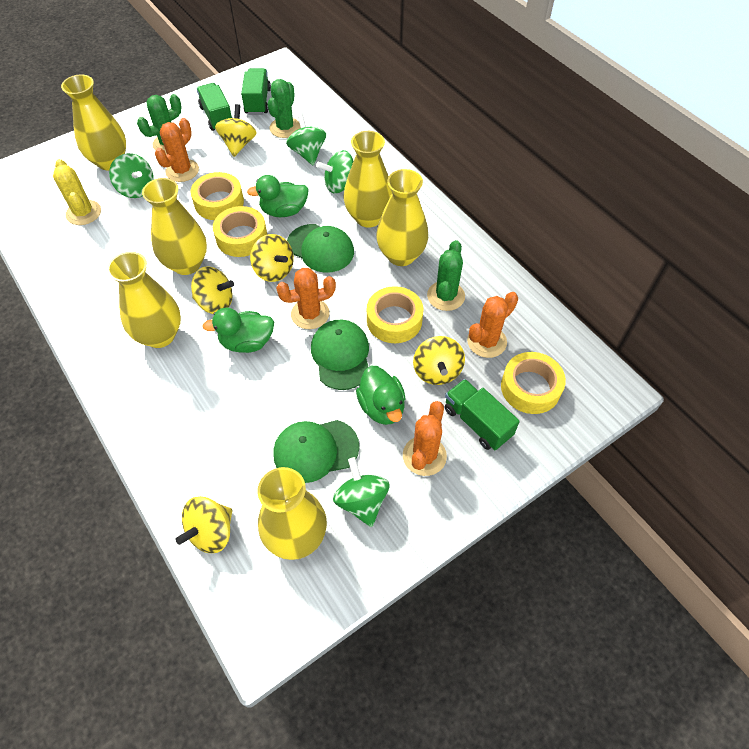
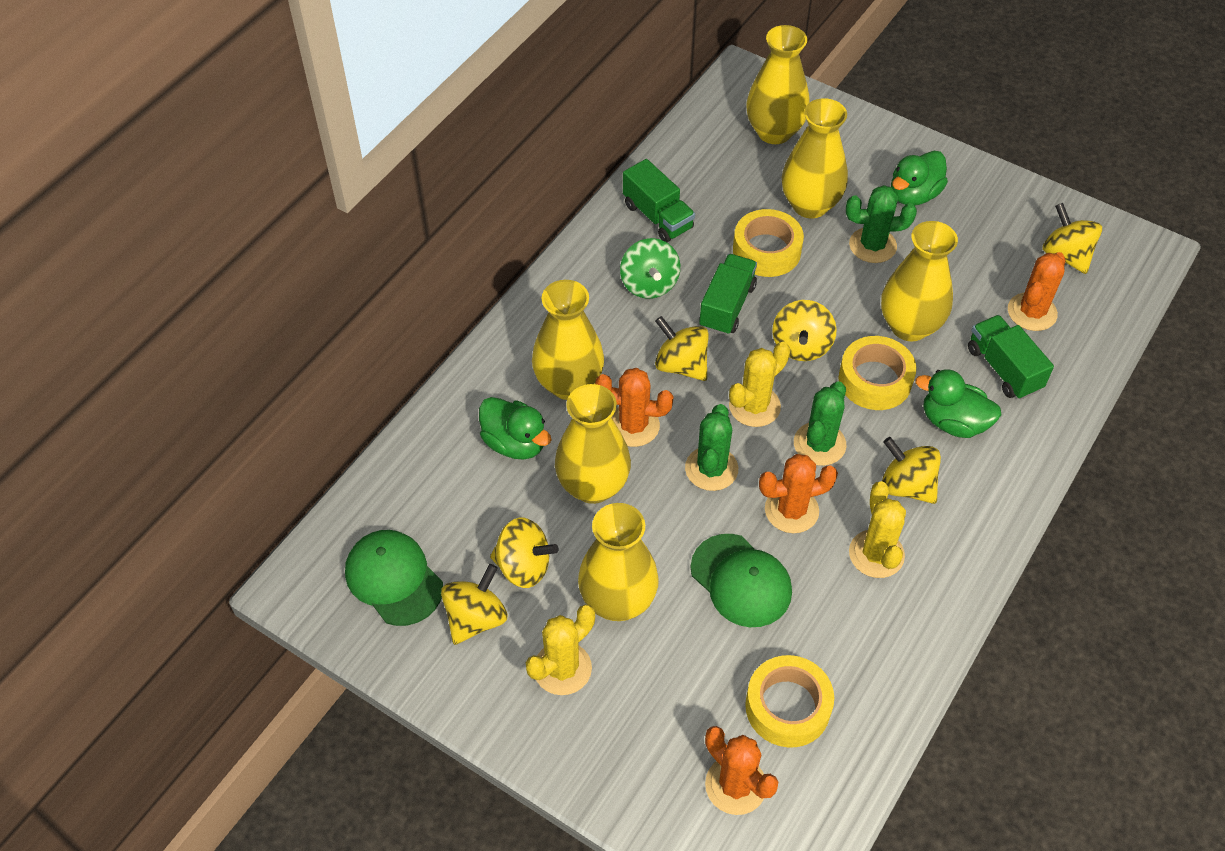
green cap: [273,420,360,483] [287,224,354,273] [311,320,369,390] = 3 -> [345,530,443,626] [691,534,792,627] = 2
green spinning top: [109,153,154,198] [286,113,326,165] [316,150,353,193] [333,457,390,527] = 4 -> [620,238,680,299] = 1
yellow cactus: [53,159,101,225] = 1 -> [526,605,595,695] [729,342,790,427] [849,481,906,578] = 3
yellow spinning top: [175,496,233,553] [191,266,234,314] [215,104,257,157] [250,234,294,282] [413,336,465,385] = 5 -> [441,564,507,645] [490,517,559,588] [655,316,709,381] [772,300,837,361] [882,437,941,504] [1042,203,1102,274] = 6
yellow tape: [190,172,244,220] [213,206,267,257] [367,286,423,343] [501,352,566,414] = 4 -> [733,209,804,277] [745,655,834,747] [839,336,916,410] = 3

